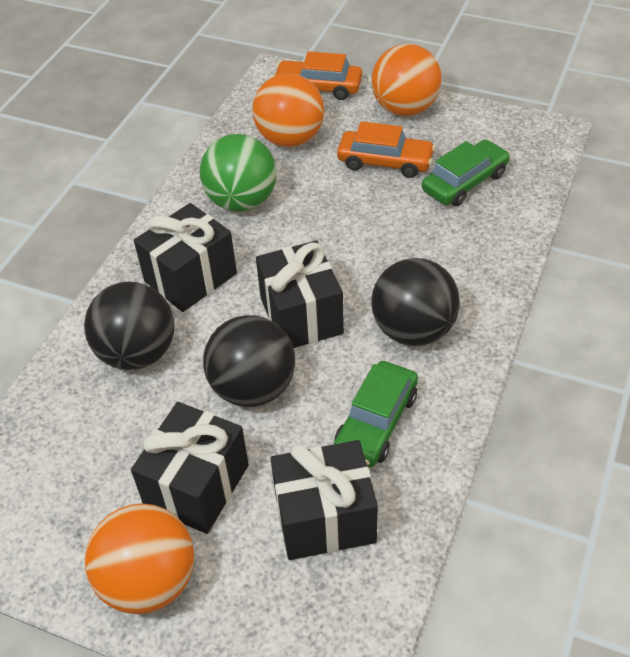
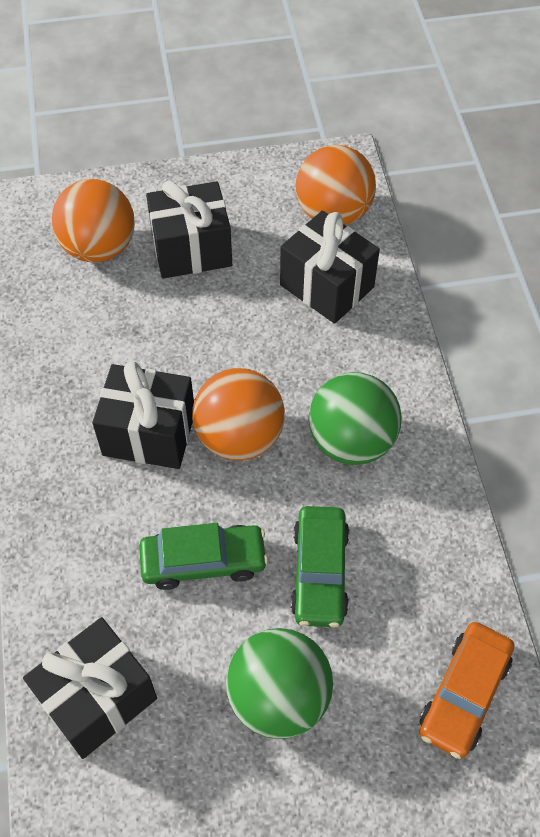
black ball: [84,282,174,370] [203,315,295,407] [372,258,460,346] = 3 -> none = 0
green ball: [200,134,277,212] = 1 -> [226,628,333,739] [308,372,402,465] = 2
orange car: [273,51,362,100] [337,121,435,178] = 2 -> [419,622,514,759] = 1

